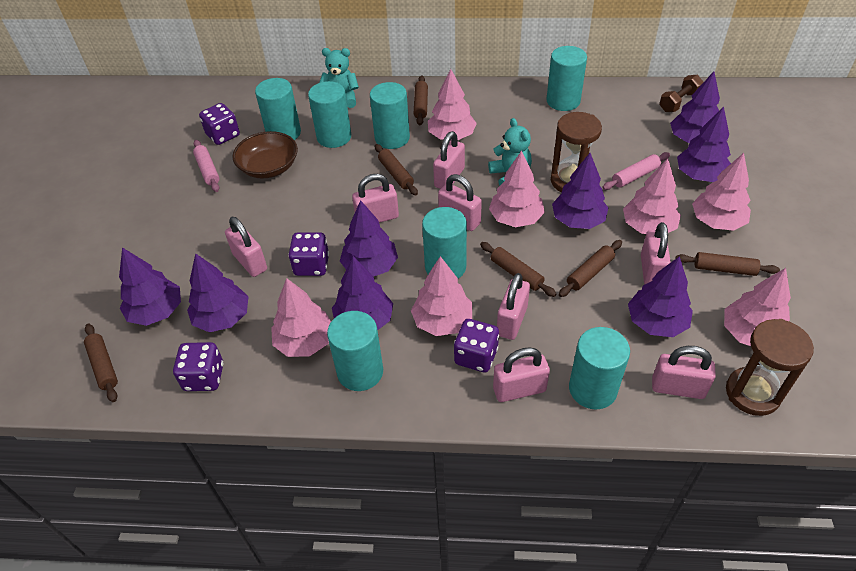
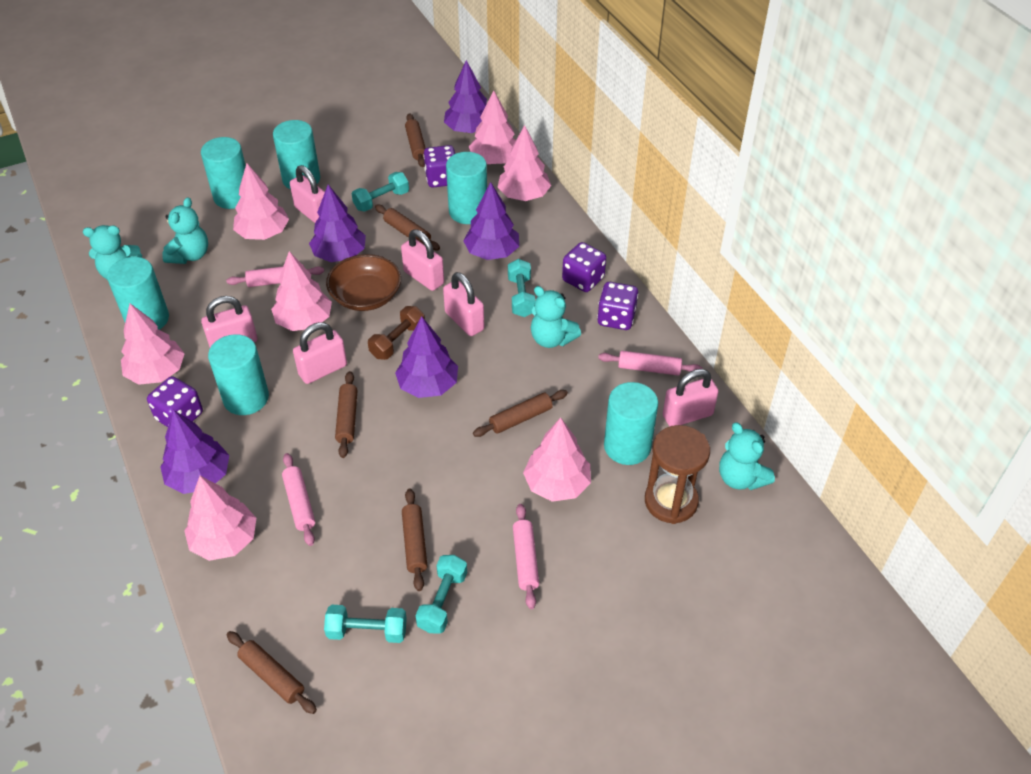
brown hourglass: [551,112,602,192] [726,319,814,416] = 2 -> [645,425,710,524] = 1
pink padlock: [225,217,267,277] [352,174,399,223] [433,131,465,189] [438,174,482,231] [493,347,550,402] [497,273,530,340] [641,222,671,284] [652,346,716,399] = 8 -> [201,296,257,347] [290,165,325,223] [293,322,347,384] [401,229,444,291] [443,272,484,336] [663,369,719,426] = 6
pink rolling pin: [193,140,220,192] [602,152,670,190] = 2 -> [226,264,324,287] [282,453,315,546] [513,504,539,609] [598,351,702,376] = 4
purple tree: [119,247,181,326] [187,253,249,332] [332,256,393,331] [340,200,398,277] [552,153,608,229] [628,256,693,337] [670,71,720,143] [677,106,731,182] = 8 -> [160,410,229,494] [309,184,366,262] [395,316,458,398] [444,60,487,133] [463,182,519,260] = 5
turquoise cylinder: [255,78,301,140] [308,81,351,148] [327,311,383,391] [370,82,410,149] [422,207,467,279] [546,46,587,111] [569,327,630,409] = 7 -> [107,257,169,330] [201,137,246,209] [208,334,269,415] [273,120,320,189] [446,152,487,224] [604,382,658,465] = 6
turquoise dumbbell: none = 0 -> [324,605,407,643] [352,172,409,212] [415,555,467,633] [508,259,535,317] = 4
turquoise teddy bear: [319,48,359,108] [488,118,532,186] = 2 -> [83,225,142,279] [162,197,208,264] [531,286,581,348] [719,422,775,490] = 4

